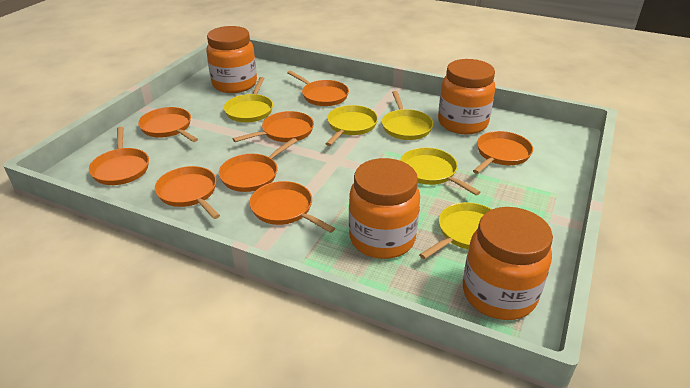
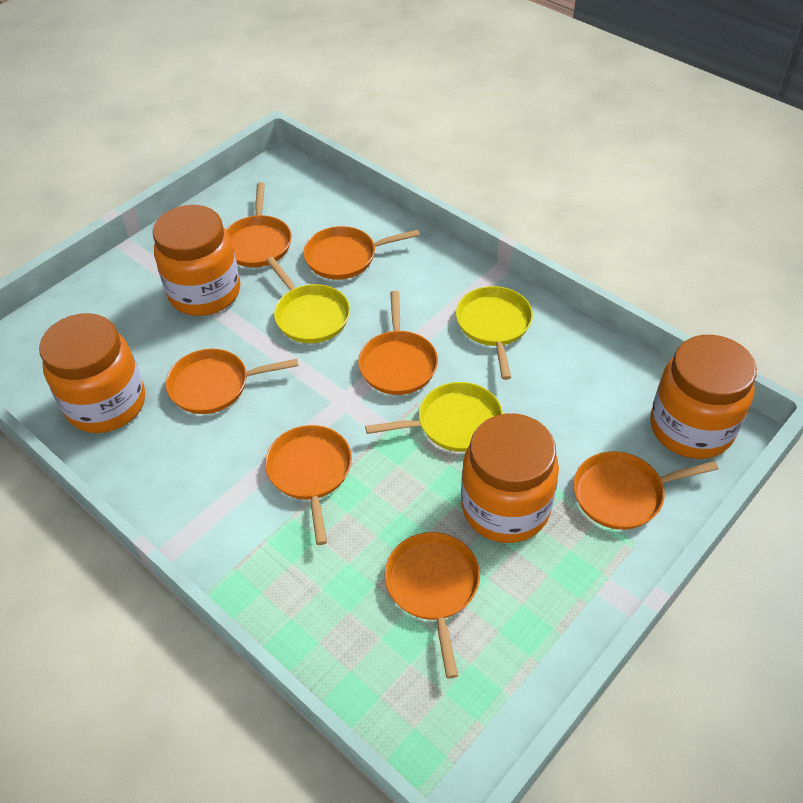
orange pan: [89,127,149,185] [138,107,198,142] [155,166,220,219] [219,138,297,192] [233,111,314,142] [249,181,335,233] [287,71,349,106] [473,131,533,174] = 8 -> [166,349,298,414] [226,182,292,267] [265,425,352,545] [303,226,420,280] [358,291,438,395] [385,532,480,679] [573,451,718,530] = 7
yellow pan: [224,77,273,122] [326,105,378,146] [382,91,433,140] [400,147,480,195] [419,202,492,259] = 5 -> [266,257,350,343] [365,382,503,452] [456,286,533,380] = 3

